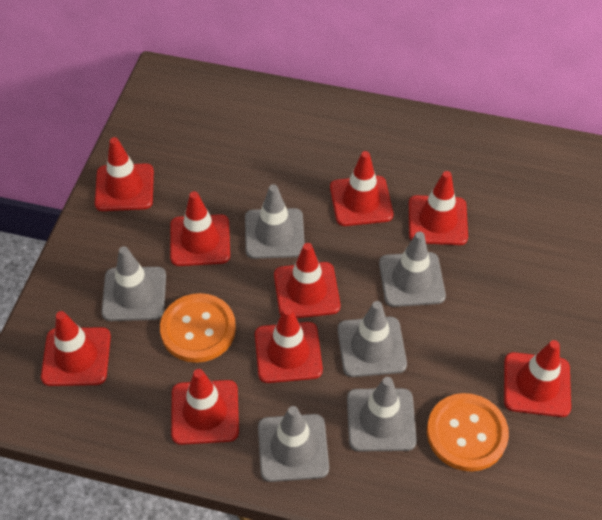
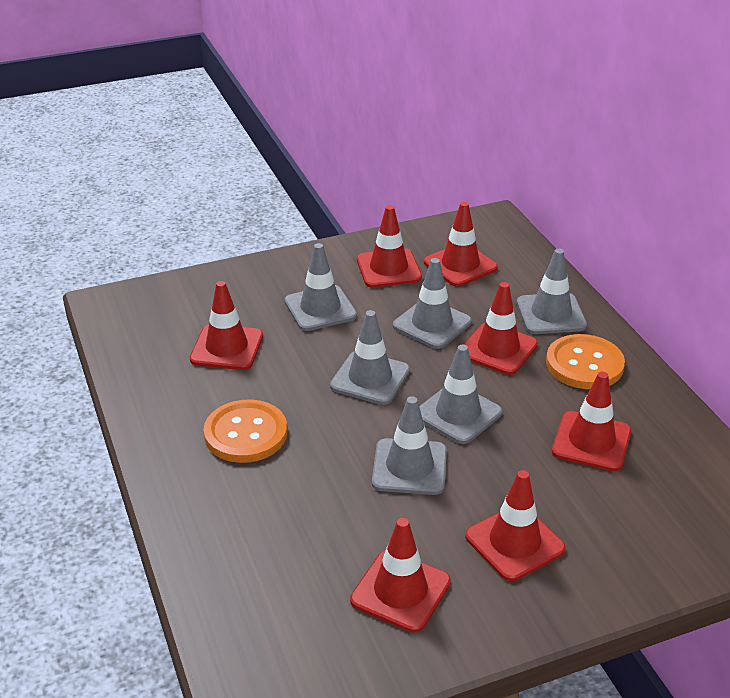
red traffic cone: [41,311,111,386] [95,137,154,211] [170,191,230,266] [171,369,239,445] [255,307,323,383] [274,243,340,318] [330,151,393,226] [409,171,468,245] [504,340,571,417] = 9 -> [190,281,263,370] [350,518,451,633] [357,205,422,288] [424,202,498,287] [463,282,538,375] [465,470,566,581] [552,372,631,471] = 7

